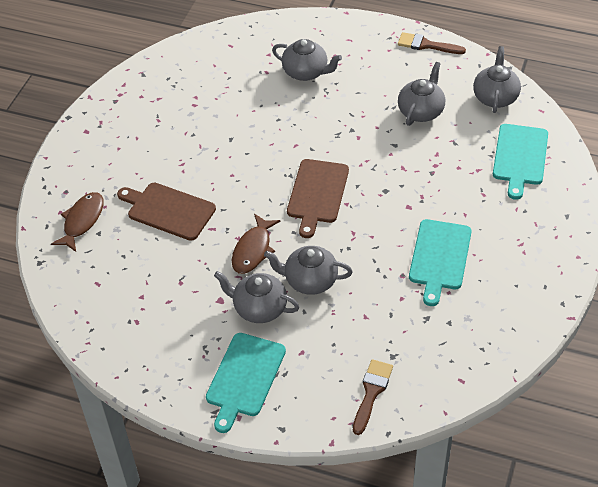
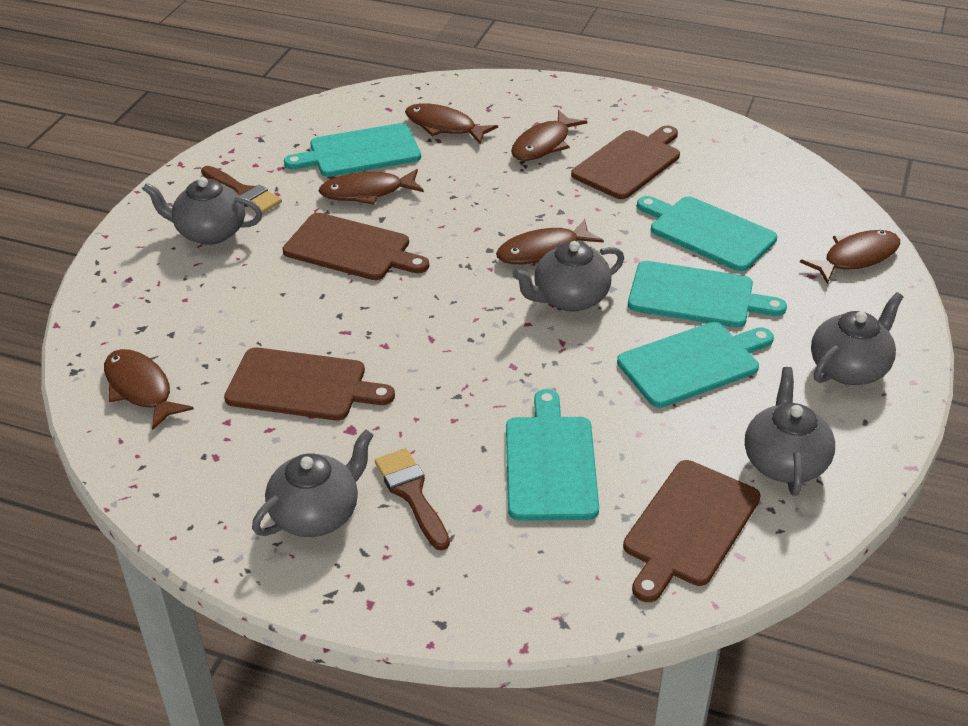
brown cutting board: [117,183,216,241] [287,159,349,238] = 2 -> [224,347,395,420] [283,213,429,280] [571,125,680,199] [623,460,761,602] = 4
brown fish: [51,192,104,252] [232,214,280,274] = 2 -> [104,349,194,430] [319,169,424,205] [405,103,498,144] [496,219,604,264] [511,110,587,161] [800,230,900,284] = 6
turquoise cutting board: [206,333,286,433] [409,219,472,306] [493,124,548,200] = 3 -> [284,123,421,177] [506,389,599,521] [617,322,774,408] [628,261,787,328] [637,196,777,271] = 5

